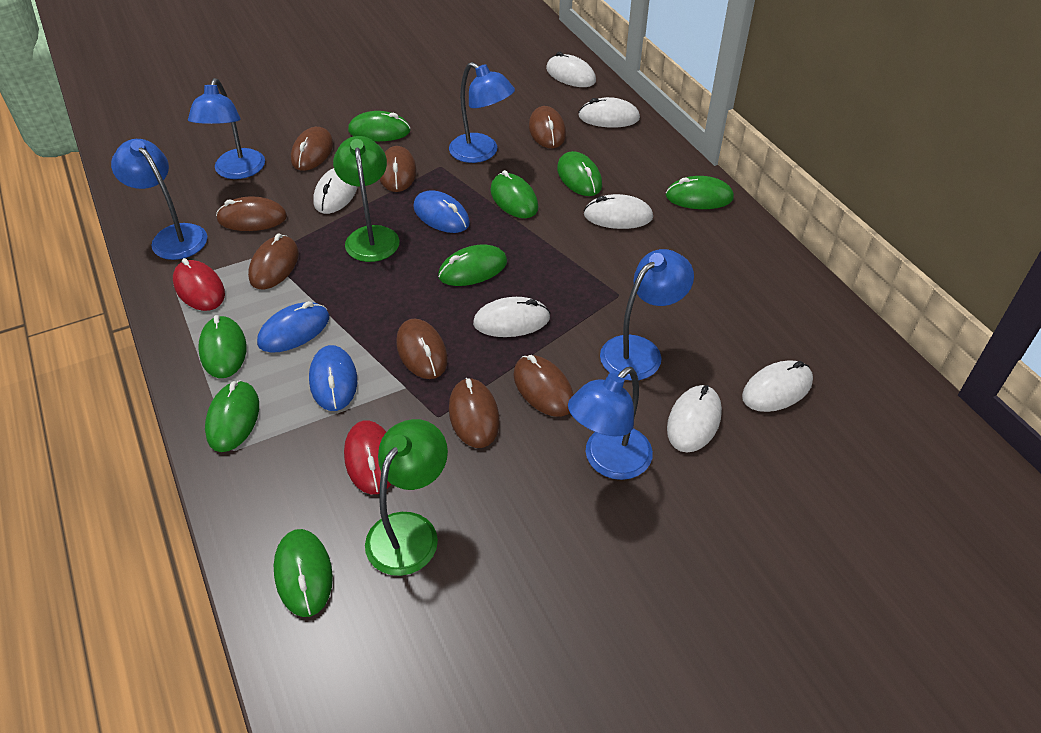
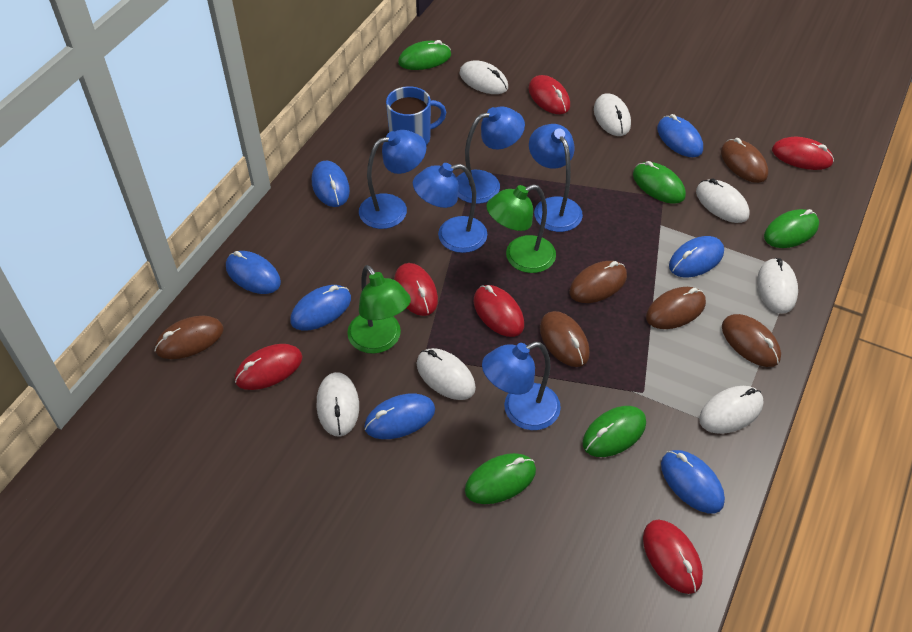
blue mouse: [257,301,329,353] [309,345,357,411] [414,190,470,233] = 3 -> [226,251,281,294] [290,285,351,331] [312,161,350,207] [364,394,435,439] [657,114,703,157] [661,450,725,513] [669,236,724,277] = 7
blue mug: none = 0 -> [386,86,446,145] = 1
brown mouse: [216,197,287,231] [248,233,299,289] [291,127,333,171] [380,146,417,192] [396,318,448,379] [449,378,500,448] [513,355,574,417] [529,106,566,148] = 8 -> [155,316,224,359] [540,311,590,367] [569,261,627,303] [646,287,706,329] [721,138,768,183] [722,314,781,367] = 6
green mouse: [198,315,247,378] [205,380,259,452] [274,529,333,617] [348,111,411,141] [438,244,507,286] [490,170,539,218] [557,151,602,196] [666,176,734,209] = 8 -> [398,40,451,70] [465,453,536,504] [582,406,646,457] [633,161,686,204] [764,209,819,248] = 5
red mouse: [173,258,225,311] [344,420,391,494] = 2 -> [235,344,303,390] [394,263,438,316] [474,285,524,337] [528,75,570,114] [643,520,703,594] [772,137,834,170] = 6

